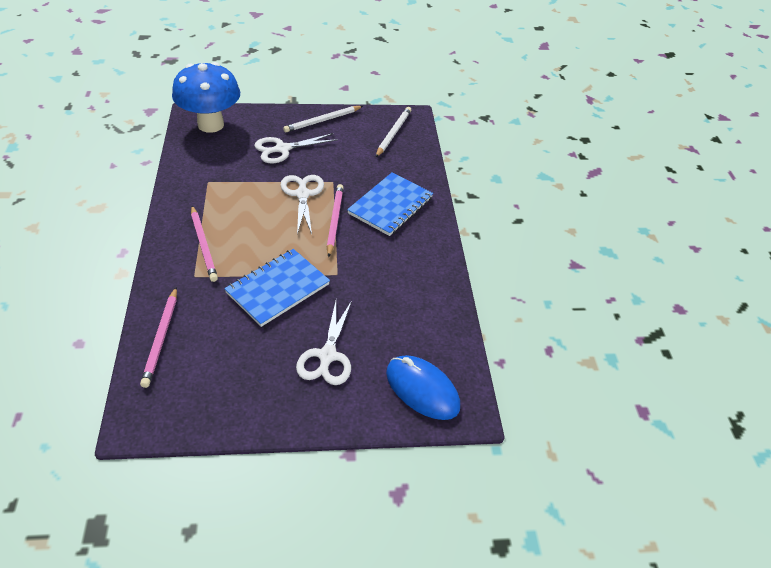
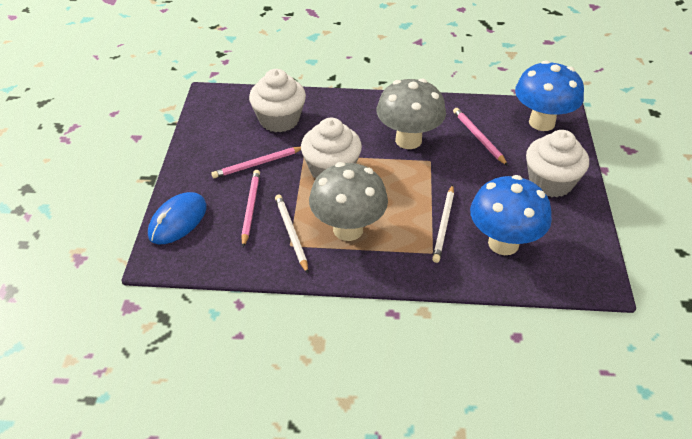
blue mushroom: [172,62,240,133] = 1 -> [470,175,552,255] [515,60,584,131] = 2
blue notebook: [224,249,330,327] [347,173,433,236] = 2 -> none = 0
grey mushroom: none = 0 -> [309,162,388,241] [377,79,446,149] = 2
white cupcake: none = 0 -> [249,69,306,132] [301,118,362,179] [526,130,589,197] = 3
white scissors: [254,133,338,163] [281,175,324,234] [296,301,352,385] = 3 -> none = 0

